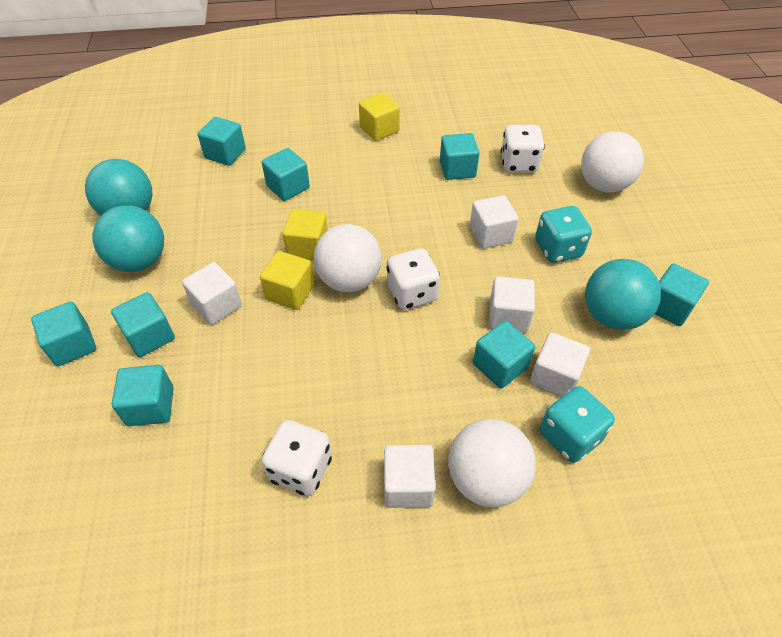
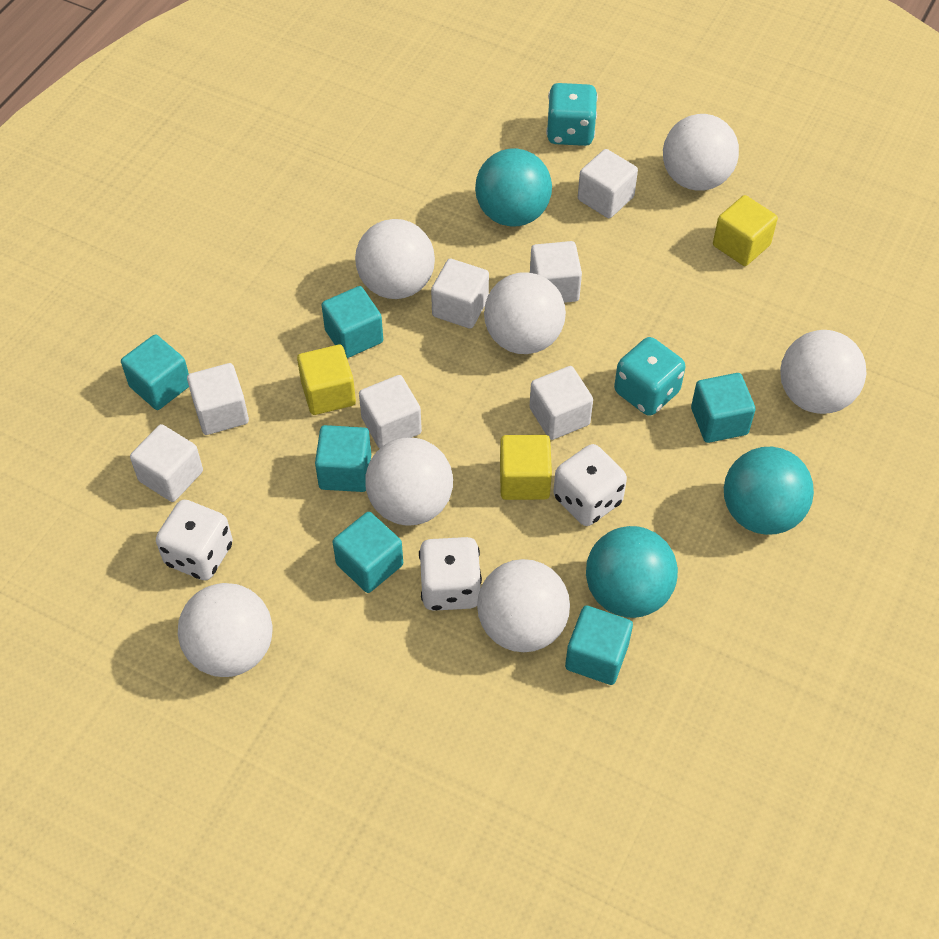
turquoise cube: [31,301,96,366] [111,292,175,357] [112,365,174,426] [198,117,246,166] [262,148,310,201] [440,133,480,180] [473,321,535,389] [655,264,709,326] = 8 -> [121,335,189,410] [315,425,371,492] [322,286,383,358] [333,512,403,593] [565,606,633,685] [691,373,756,443] = 6
white ball: [314,224,382,292] [448,419,536,507] [581,131,644,193] = 3 -> [178,583,273,677] [355,219,435,299] [366,438,453,526] [477,559,570,652] [484,272,566,354] [663,114,739,191] [780,330,867,414] = 7
white cube: [182,262,242,325] [384,445,435,508] [470,195,518,249] [489,276,535,333] [530,332,590,397] = 5 -> [130,424,203,502] [187,363,249,435] [359,375,422,449] [431,259,489,329] [530,241,582,303] [530,366,593,440] [578,149,638,218] = 7

